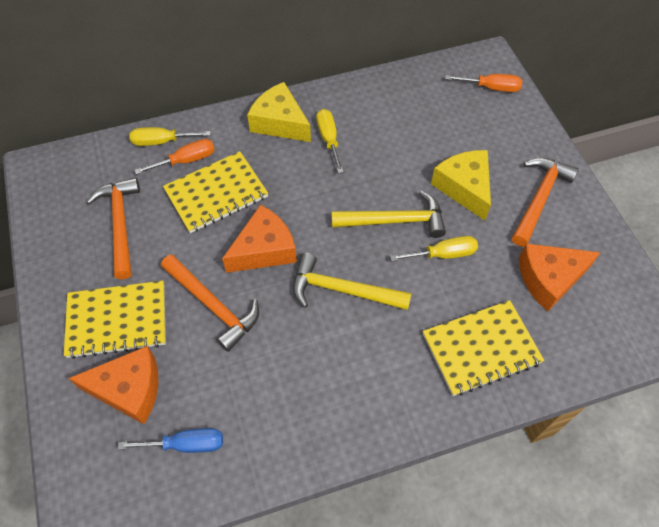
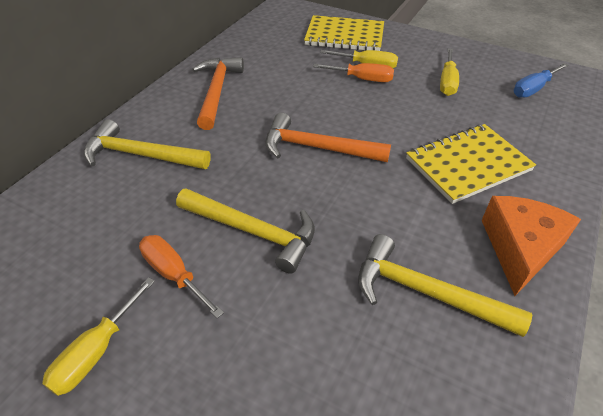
orange cheese: [69,346,158,424] [222,205,297,273] [519,243,601,311] = 3 -> [482,196,581,296] = 1
orange hammer: [87,177,140,279] [161,254,259,352] [512,158,579,246] = 3 -> [192,57,244,130] [265,113,391,162] = 2
yellow cheese: [247,82,311,142] [431,150,491,221] = 2 -> none = 0
yellow hammer: [293,253,412,310] [331,191,446,238] = 2 -> [84,119,211,169] [176,188,315,274] [358,234,532,337] = 3
yellow notebook: [64,281,166,359] [163,151,268,233] [423,300,544,396] = 3 -> [304,15,384,51] [406,124,536,204] = 2

